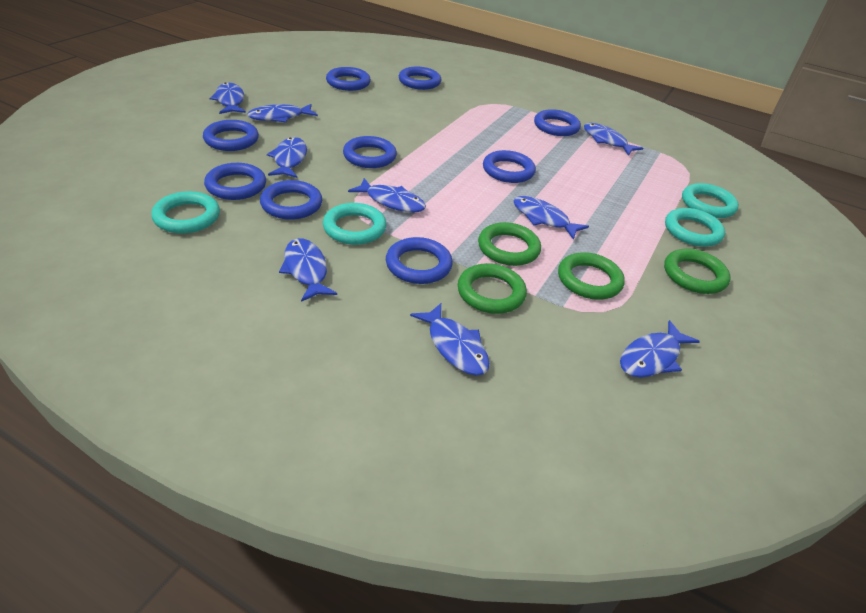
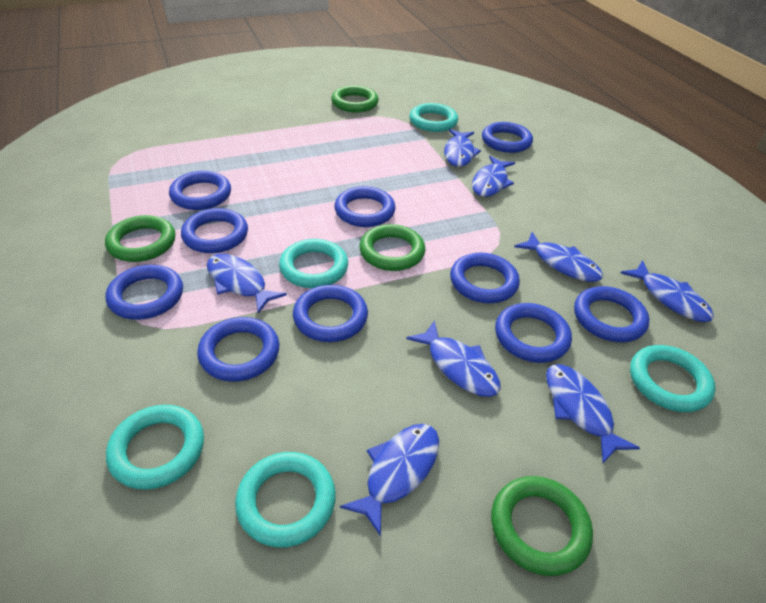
blue fish: [210,83,246,114] [247,104,318,123] [267,137,307,178] [279,238,337,302] [348,178,426,212] [410,303,490,376] [513,196,589,240] [584,123,643,156] [620,320,700,378] = 9 -> [207,254,287,313] [340,424,439,536] [406,320,501,397] [444,129,481,167] [472,156,515,197] [514,232,603,282] [546,364,640,463] [621,260,714,322] = 8
blue ring: [203,120,259,151] [204,163,266,200] [260,180,322,220] [326,67,371,91] [343,136,397,168] [386,237,453,284] [399,67,441,90] [483,150,536,183] [534,109,581,136] = 9 -> [105,265,183,320] [169,171,231,210] [181,208,248,253] [197,317,279,382] [293,285,368,342] [335,186,396,227] [450,253,520,303] [482,122,533,153] [495,303,572,363] [574,286,650,342] = 10
turquoise ring: [151,191,220,233] [323,203,386,245] [665,208,725,247] [682,183,739,218] = 4 -> [106,405,204,490] [235,452,336,548] [279,239,348,288] [409,103,458,132] [630,345,715,412] = 5

